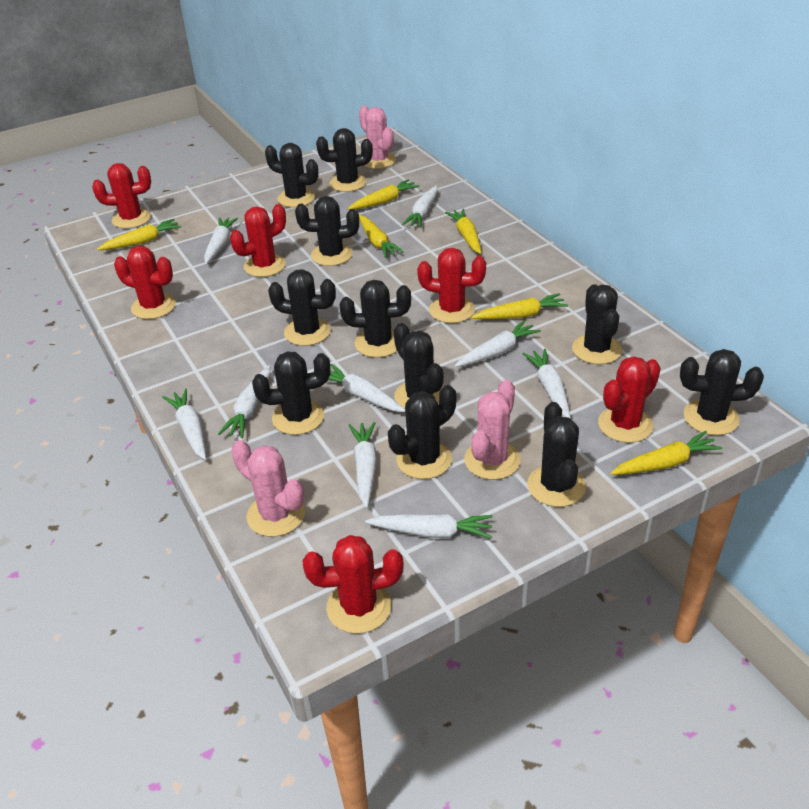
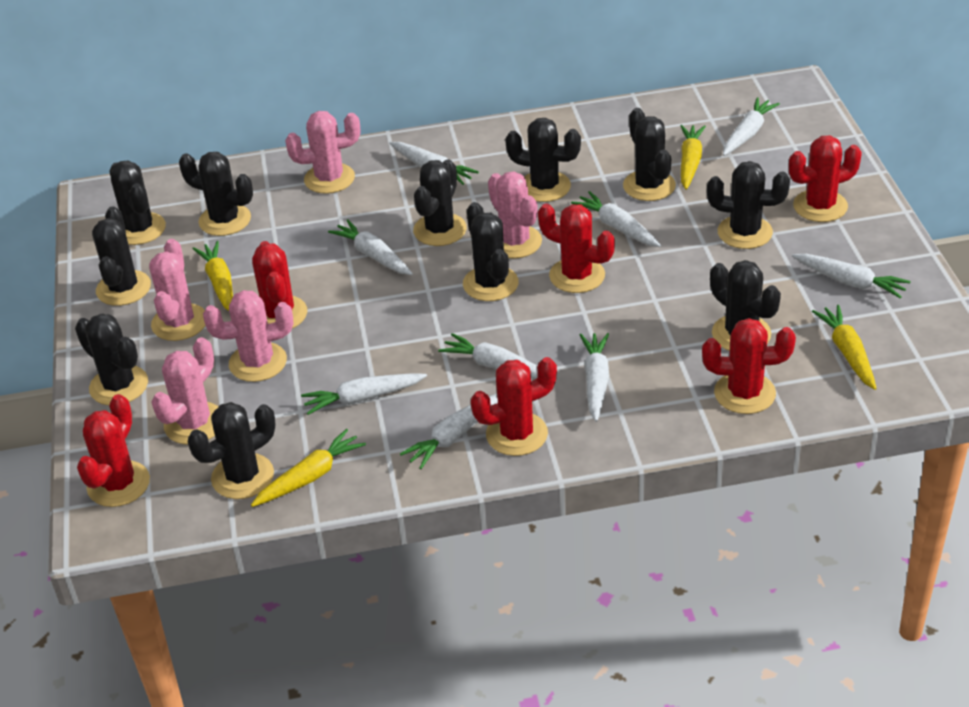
pink cactus: [231,440,305,537] [359,106,396,169] [464,380,520,480] = 3 -> [149,239,205,341] [151,337,218,444] [203,290,293,382] [285,111,360,194] [488,171,542,259] = 5
yellow carrot: [97,219,181,250] [348,179,420,210] [359,215,404,258] [445,209,481,254] [471,293,568,319] [611,431,722,475] = 6 -> [192,241,233,311] [251,429,366,507] [680,125,706,190] [812,305,877,390] = 4

